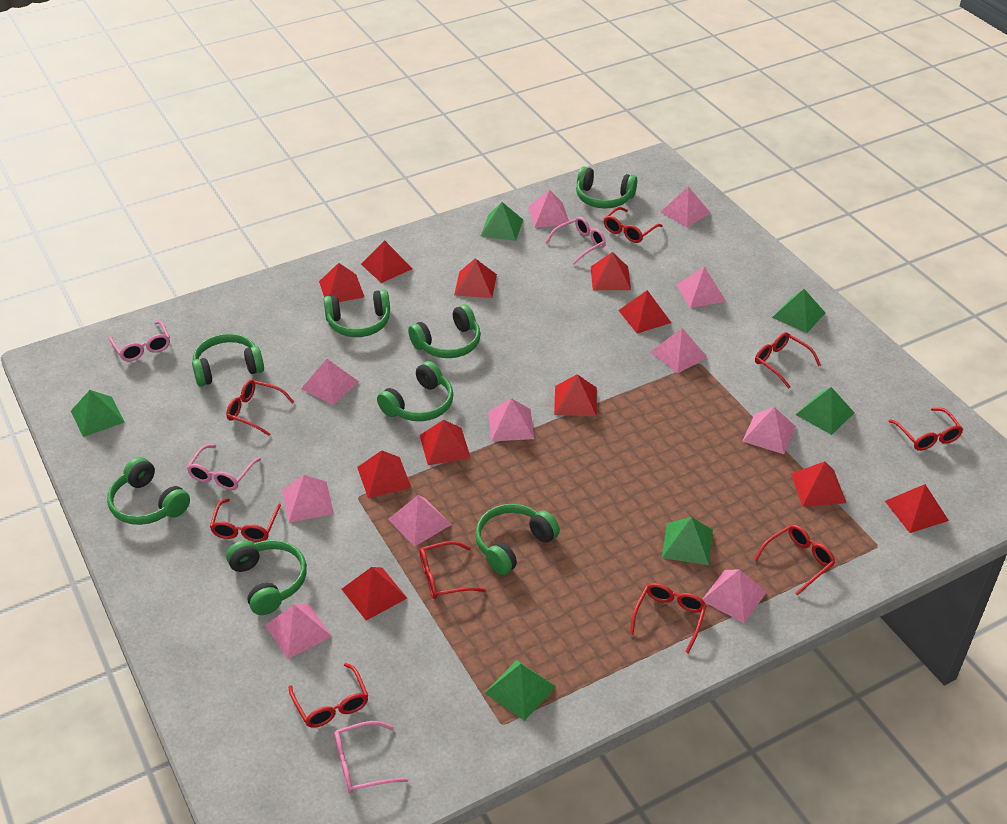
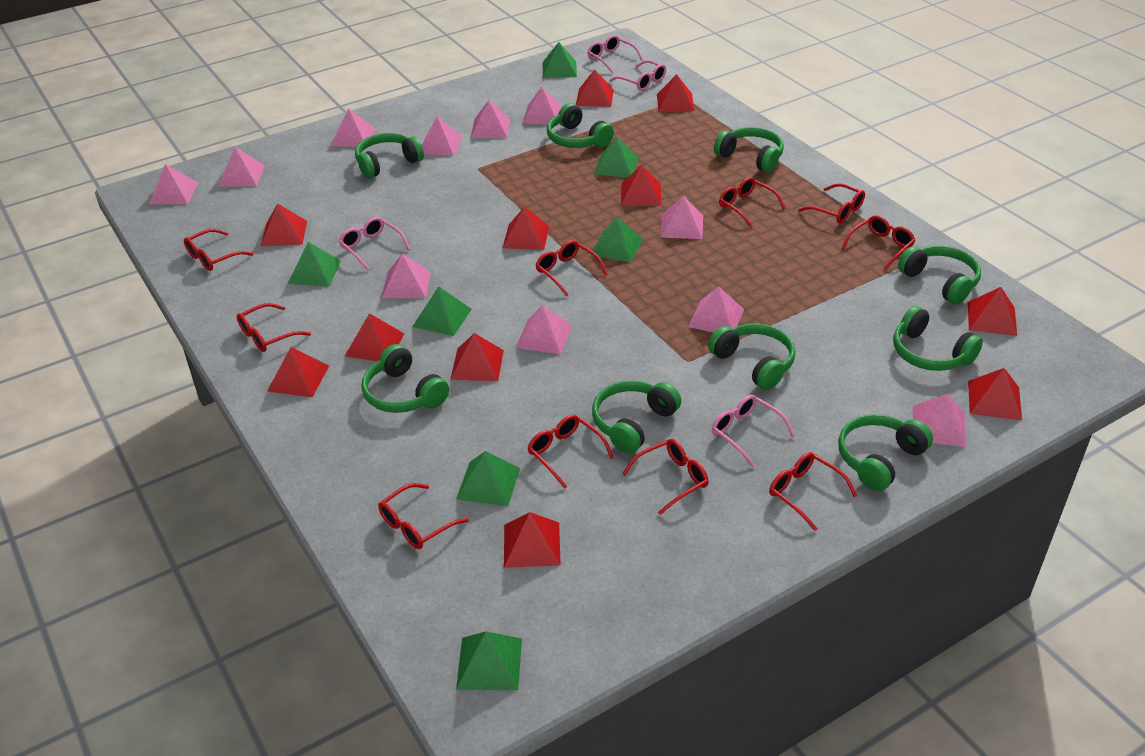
green headphones: [107,457,190,525] [192,333,264,386] [226,540,307,615] [323,290,390,337] [377,361,454,421] [408,304,481,358] [475,504,560,575] [576,167,637,208] = 8 -> [355,133,424,178] [361,344,449,413] [547,103,614,148] [592,381,681,454] [708,324,795,390] [714,127,784,173] [838,414,933,491] [893,306,983,371] [898,246,981,304] = 9
green pyramid: [71,390,125,437] [480,202,523,241] [485,660,556,721] [662,517,713,565] [772,289,825,333] [796,387,854,435] = 6 -> [287,242,341,287] [412,286,472,336] [456,451,520,506] [456,632,522,690] [543,42,577,78] [590,217,643,263] [594,136,638,178] = 7
red glasses: [210,498,281,542] [226,380,294,436] [289,663,368,728] [420,541,486,599] [604,207,663,243] [630,583,707,654] [754,525,835,596] [755,332,821,388] [888,408,963,451] = 9 -> [184,229,253,271] [237,303,311,352] [378,483,469,549] [528,415,614,489] [535,240,608,296] [622,439,709,515] [719,177,786,228] [769,452,857,531] [799,183,865,223] [842,215,915,270] = 10

